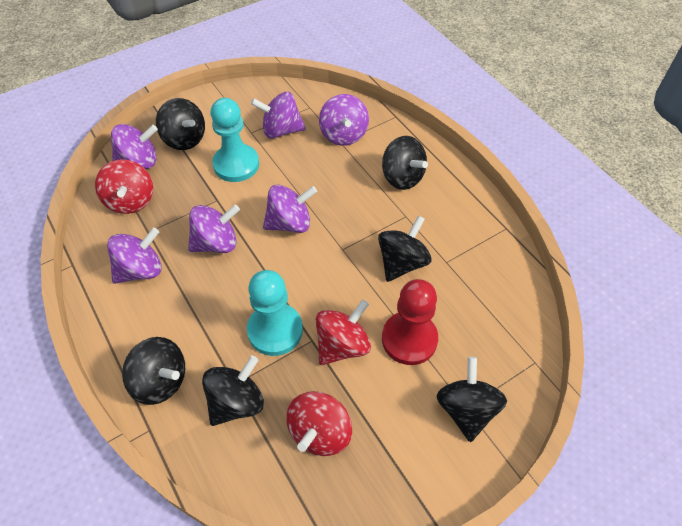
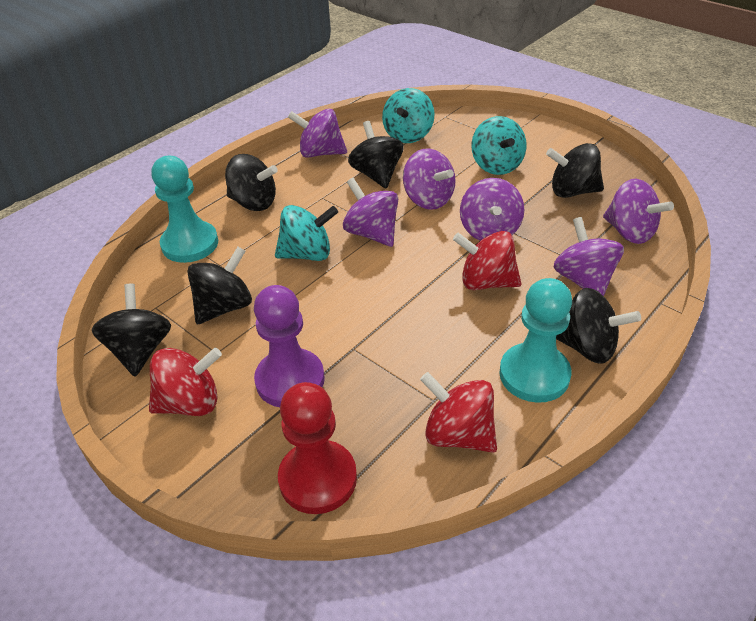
purple pawn: none = 0 -> [254,285,325,407] = 1
turquoise spinning top: none = 0 -> [275,205,338,261] [382,88,435,143] [471,116,526,175] = 3

